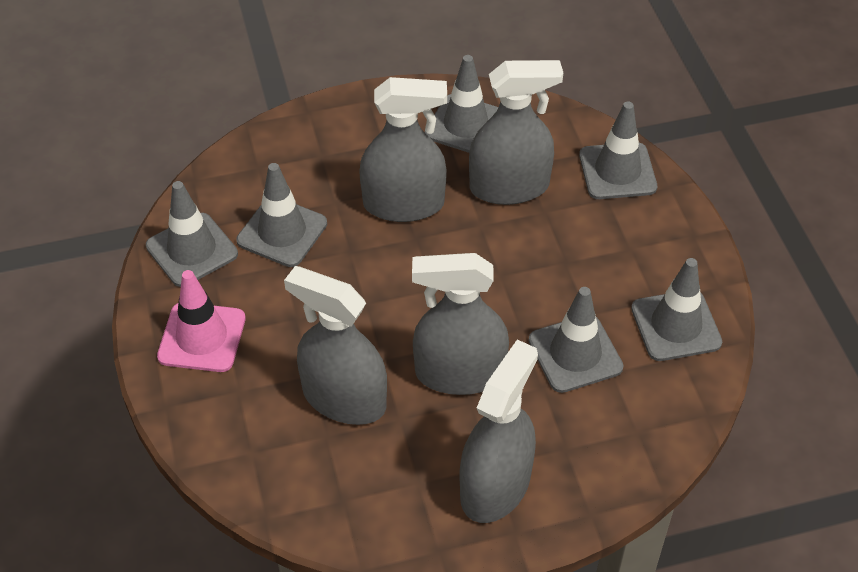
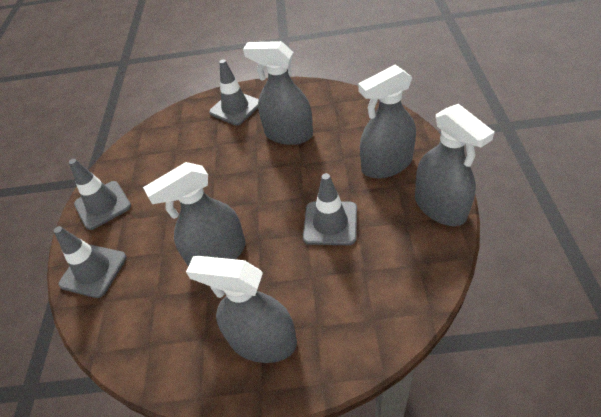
grey traffic cone: [146,181,238,287] [236,163,327,267] [425,55,499,153] [528,287,624,393] [579,101,657,199] [631,258,722,361] = 6 -> [54,226,127,298] [69,159,131,230] [209,59,259,125] [303,173,357,245] = 4
pink traffic cone: [157,270,246,372] = 1 -> none = 0

